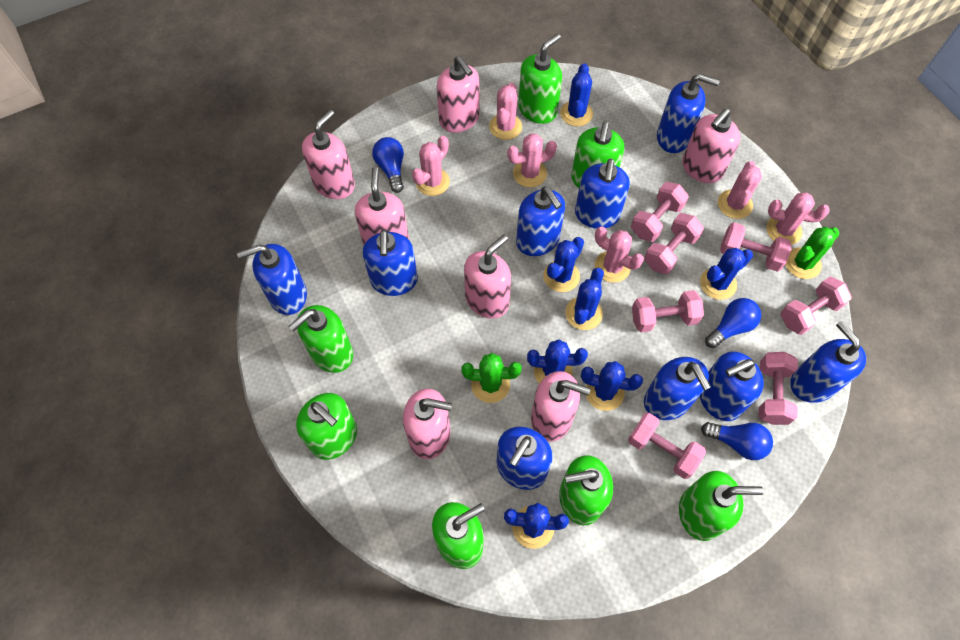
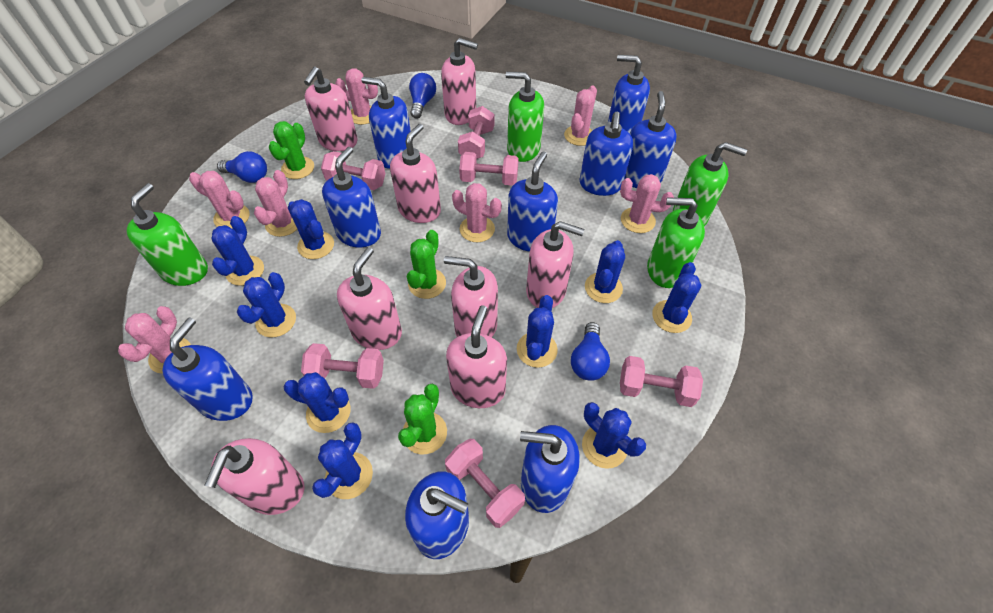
blue cactus: [504,503,569,549] [527,339,588,384] [543,237,584,292] [560,63,593,126] [565,268,604,330] [581,361,643,411] [700,248,753,300] = 7 -> [212,216,264,286] [237,272,296,338] [284,372,351,433] [288,199,334,259] [312,422,373,499] [517,295,558,368] [582,402,646,469] [585,240,625,303] [652,262,701,333] = 9
green cactus: [461,353,522,403] [786,227,839,279] = 2 -> [269,121,314,179] [398,384,447,454] [407,230,446,299] = 3
green soap dispenser: [288,305,353,373] [296,393,357,460] [432,502,485,569] [518,34,562,124] [559,455,613,525] [571,121,624,188] [679,471,764,541] = 7 -> [127,183,208,286] [506,72,544,162] [647,198,705,288] [673,142,747,226] = 4
pink cactus: [412,136,450,196] [489,83,522,140] [507,133,557,187] [594,226,644,283] [718,161,762,219] [766,192,830,245] = 6 -> [118,306,191,374] [189,171,250,229] [254,170,297,237] [335,68,378,125] [452,183,502,242] [564,86,597,146] [620,174,674,233] = 7
pink dumbbell: [628,413,706,479] [631,182,689,242] [632,290,704,333] [644,213,704,274] [720,222,791,272] [759,352,798,425] [781,277,851,335] = 7 -> [301,343,384,389] [321,151,385,190] [445,439,525,528] [458,106,494,159] [459,152,519,186] [620,356,703,407] = 6
pink soap dispenser: [302,110,355,199] [355,167,409,245] [403,388,452,459] [437,56,479,133] [464,235,511,319] [531,371,591,442] [682,109,741,183] = 7 -> [204,438,304,515] [304,67,358,151] [337,247,402,350] [390,124,441,223] [441,38,478,125] [444,256,498,337] [446,305,507,408] [526,221,584,308] = 8

